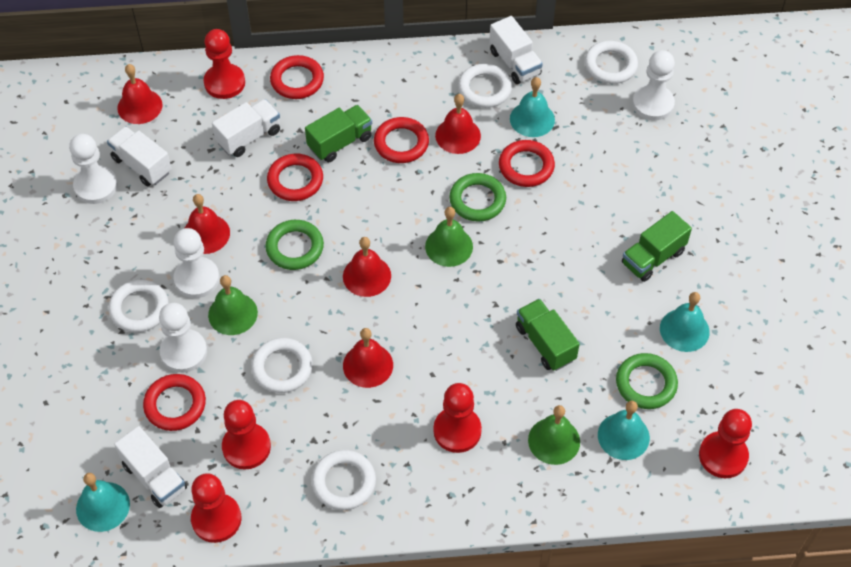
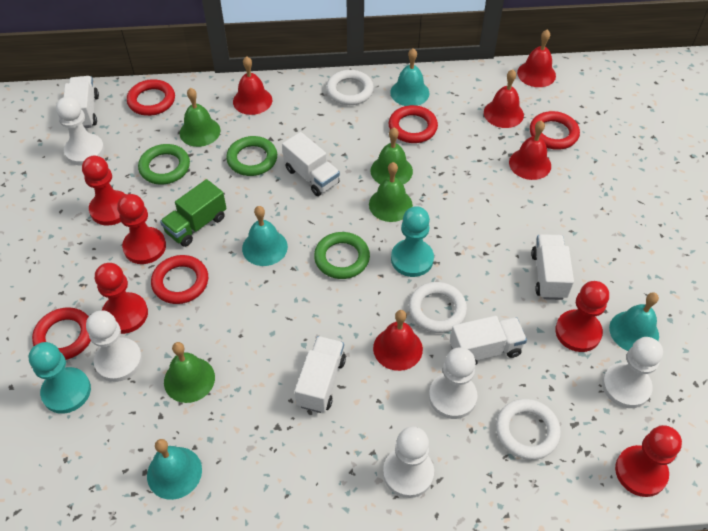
green bell: [208,275,258,335] [425,207,473,267] [528,405,580,465] = 3 -> [164,342,215,403] [180,88,221,147] [369,162,413,222] [371,128,413,185] = 4
green truck: [305,105,372,162] [516,299,580,371] [622,211,692,282] = 3 -> [160,179,226,247] = 1
turquoise pawn: none = 0 -> [29,342,91,414] [391,206,434,277] = 2
white pawn: [69,134,118,204] [159,303,207,373] [173,228,219,298] [632,50,675,120] = 4 -> [56,97,104,165] [86,310,142,382] [383,426,434,498] [429,347,478,419] [602,337,663,408] = 5
white ring: [109,280,169,333] [251,338,313,393] [311,450,376,510] [458,64,512,108] [585,41,638,84] = 5 -> [326,70,374,105] [409,282,467,333] [496,399,561,460] = 3
white truck: [107,126,172,186] [114,426,187,508] [212,99,280,157] [489,16,543,84] = 4 -> [64,76,99,128] [282,132,340,196] [295,336,346,413] [450,316,527,365] [531,234,574,300] = 5

